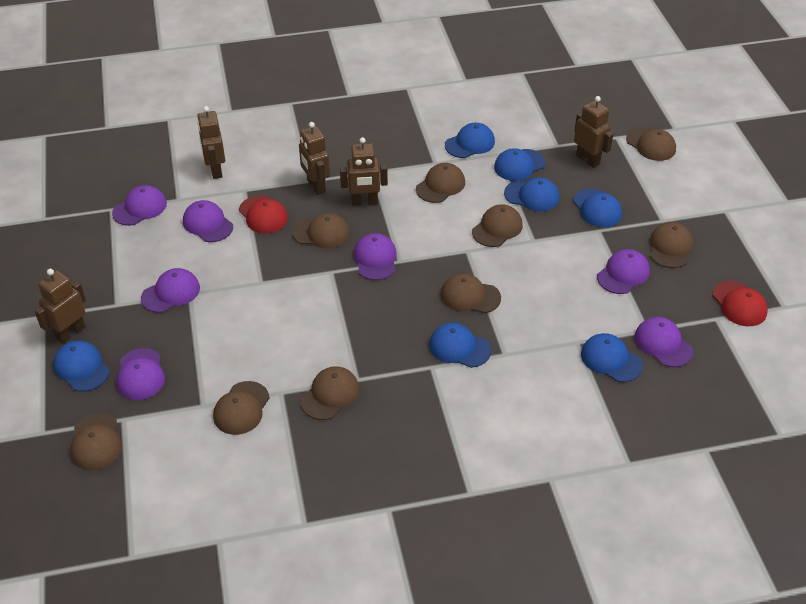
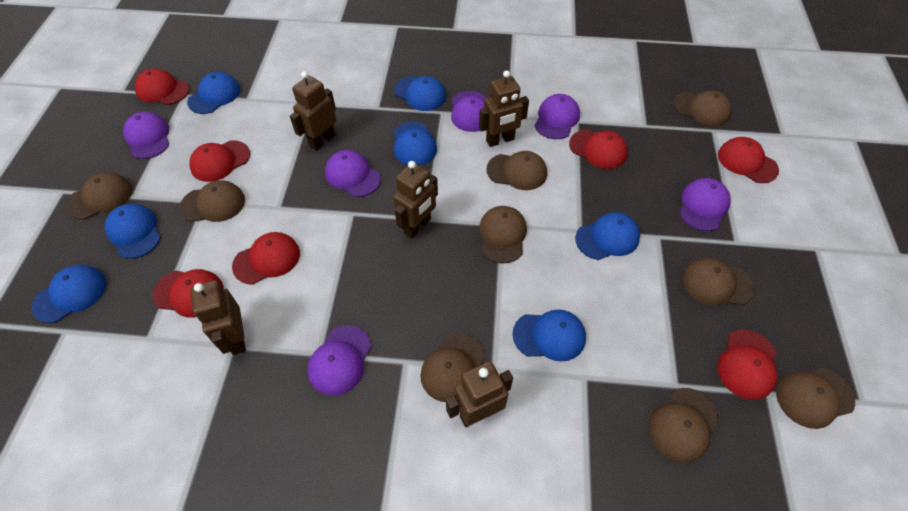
purple cap: [112,185,167,226] [116,348,165,400] [141,268,200,313] [183,200,233,242] [354,233,397,280] [597,249,650,294] [634,317,693,367] = 7 -> [123,112,169,159] [307,325,371,396] [325,150,381,197] [451,91,485,132] [535,94,580,139] [679,178,731,231] = 6
red cap: [239,195,288,233] [713,281,768,326] = 2 -> [135,68,190,105] [153,269,224,318] [189,140,250,182] [232,232,300,284] [569,130,628,169] [717,330,777,400] [718,137,779,183] = 7

